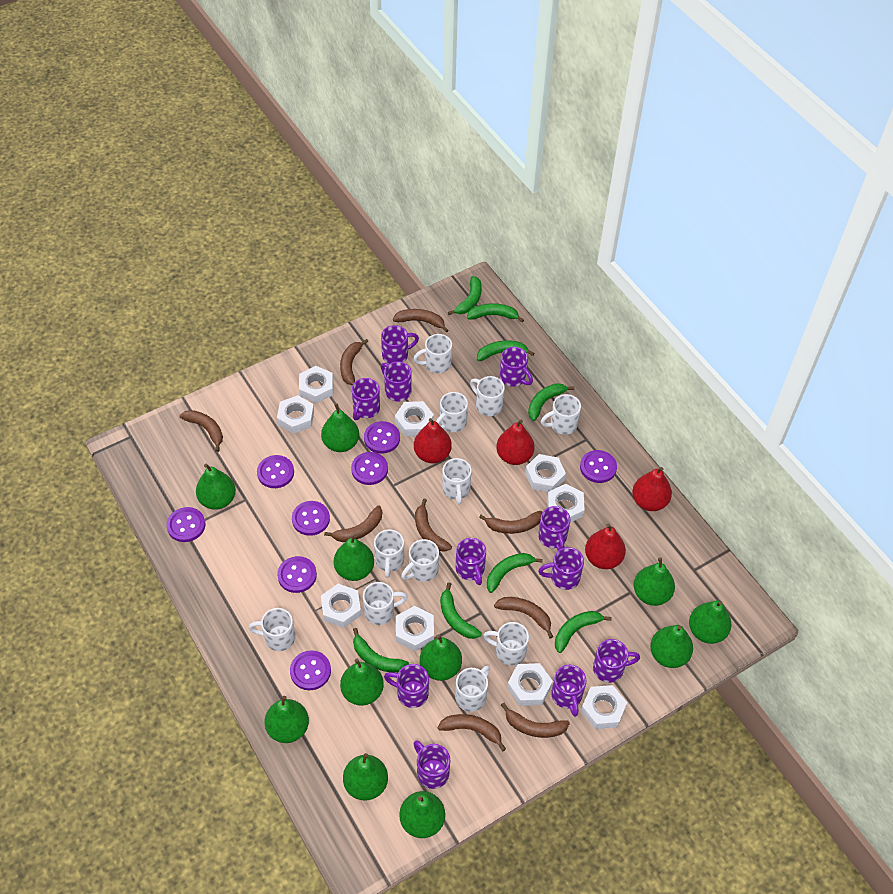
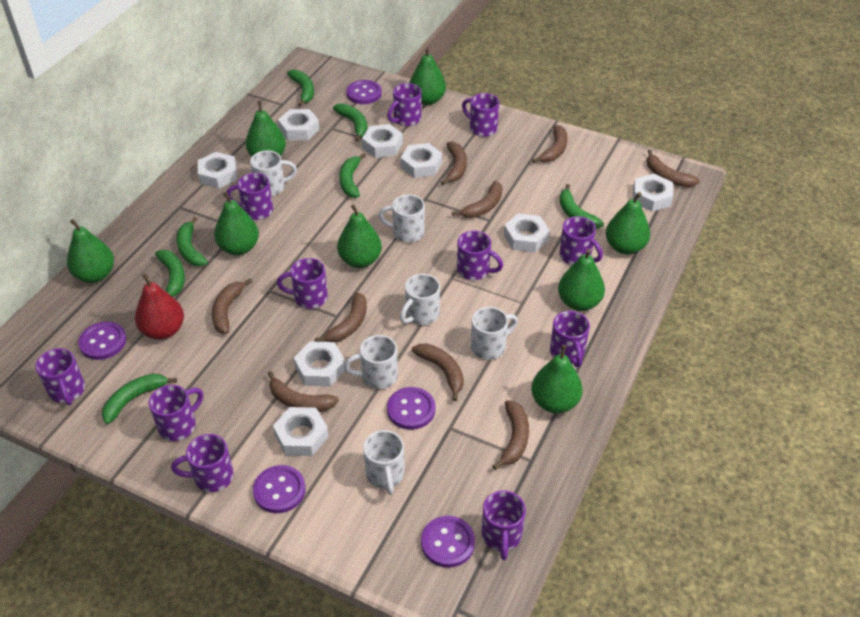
green banana: [353,628,409,673] [440,582,482,639] [448,276,482,315] [467,303,524,322] [477,340,534,361] [487,553,543,593] [528,383,574,421] [555,611,612,653] = 8 -> [102,374,177,424] [155,250,185,297] [177,217,208,266] [287,70,314,107] [333,103,367,142] [339,153,366,198] [559,184,604,229] = 7
green pear: [196,464,236,510] [264,696,309,743] [321,404,359,452] [334,534,374,581] [340,659,383,706] [343,753,388,800] [399,791,445,838] [420,634,462,681] [634,557,675,606] [650,625,693,668] [689,600,732,644] = 11 -> [67,219,114,283] [214,192,259,255] [245,101,286,156] [337,204,382,268] [409,47,446,105] [531,345,583,413] [558,249,605,311] [606,192,650,255] = 8
purple button: [167,507,205,542] [257,455,294,488] [277,556,317,593] [290,650,331,690] [292,501,330,536] [351,452,388,485] [364,421,400,454] [580,450,617,483] = 8 -> [78,322,126,360] [253,465,306,513] [346,80,382,104] [387,387,435,430] [421,516,475,568] = 5
red pear: [414,418,452,464] [496,420,535,465] [585,523,626,569] [632,467,672,511] = 4 -> [135,273,184,340] = 1
white mug: [249,608,295,651] [363,582,407,625] [374,529,404,578] [401,539,439,582] [413,334,452,373] [436,392,468,432] [442,458,472,504] [455,665,490,712] [470,376,505,416] [483,622,529,665] [541,394,581,435] = 11 -> [250,150,297,196] [344,335,398,389] [363,430,404,495] [378,194,425,243] [400,274,440,325] [471,307,518,360] = 6
white nut: [277,395,314,434] [299,366,333,403] [321,584,361,628] [395,401,434,436] [396,606,434,651] [507,663,553,706] [525,454,566,492] [547,484,585,523] [581,685,627,729] = 9 -> [198,152,237,189] [273,407,329,456] [278,109,319,141] [294,341,345,387] [362,124,403,158] [401,143,442,178] [504,213,550,253] [633,174,673,212] = 8

